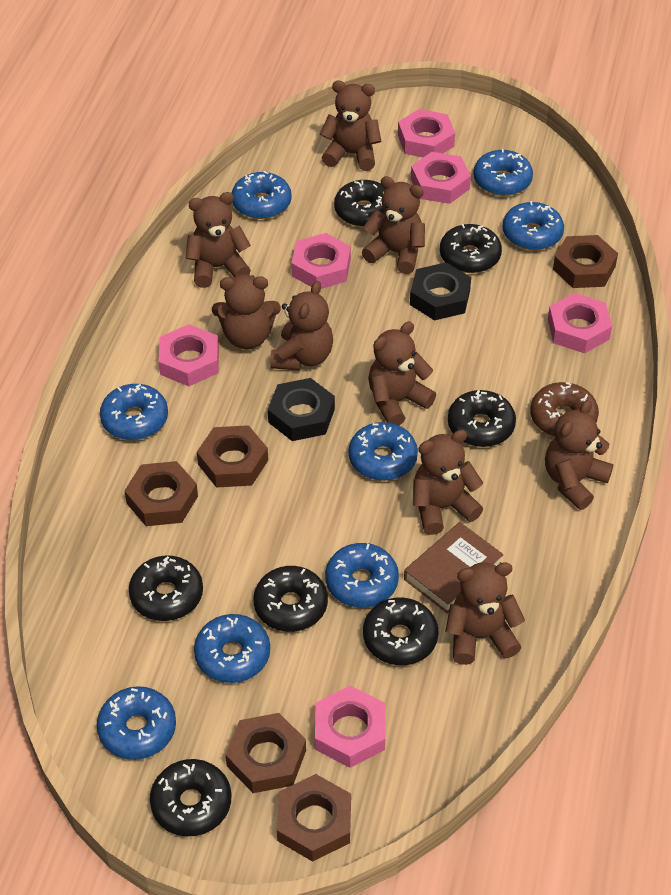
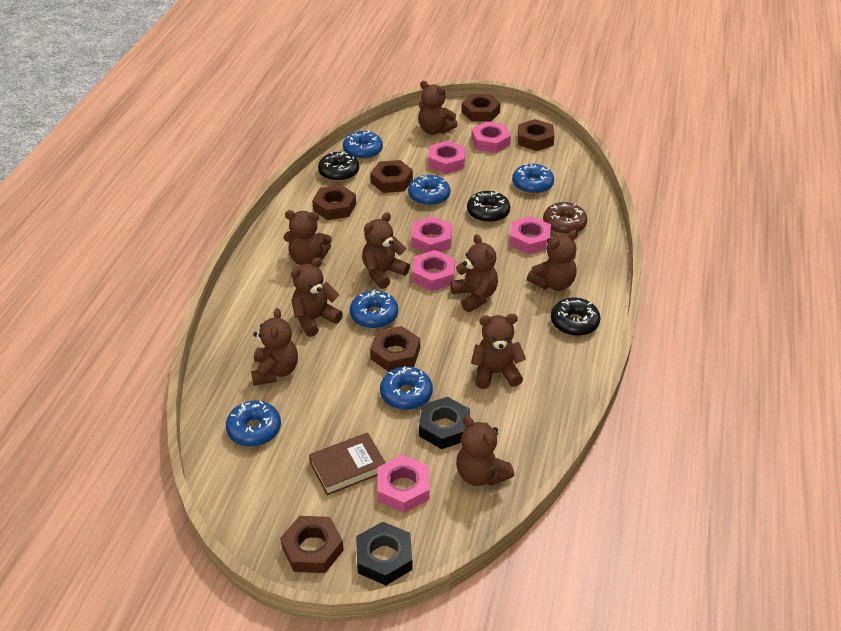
black donut: [129,555,203,621] [150,759,231,836] [253,566,328,632] [334,180,386,227] [363,598,439,665] [440,224,502,273] [448,390,516,447] = 7 -> [318,152,359,182] [467,191,510,223] [551,298,601,336] = 3
blue donut: [97,686,176,760] [100,384,168,440] [194,614,270,683] [232,171,292,219] [325,543,399,608] [349,422,418,481] [473,149,533,196] [502,201,564,250] = 8 -> [226,401,281,447] [343,130,383,160] [350,290,398,329] [380,367,433,410] [408,175,450,206] [512,164,554,194] = 6
brown nut: [124,461,198,526] [197,425,268,488] [225,713,306,793] [277,774,351,862] [553,235,618,288] = 5 -> [280,516,344,573] [312,185,356,220] [370,160,413,193] [370,326,420,372] [461,94,501,122] [518,119,555,151] = 6

